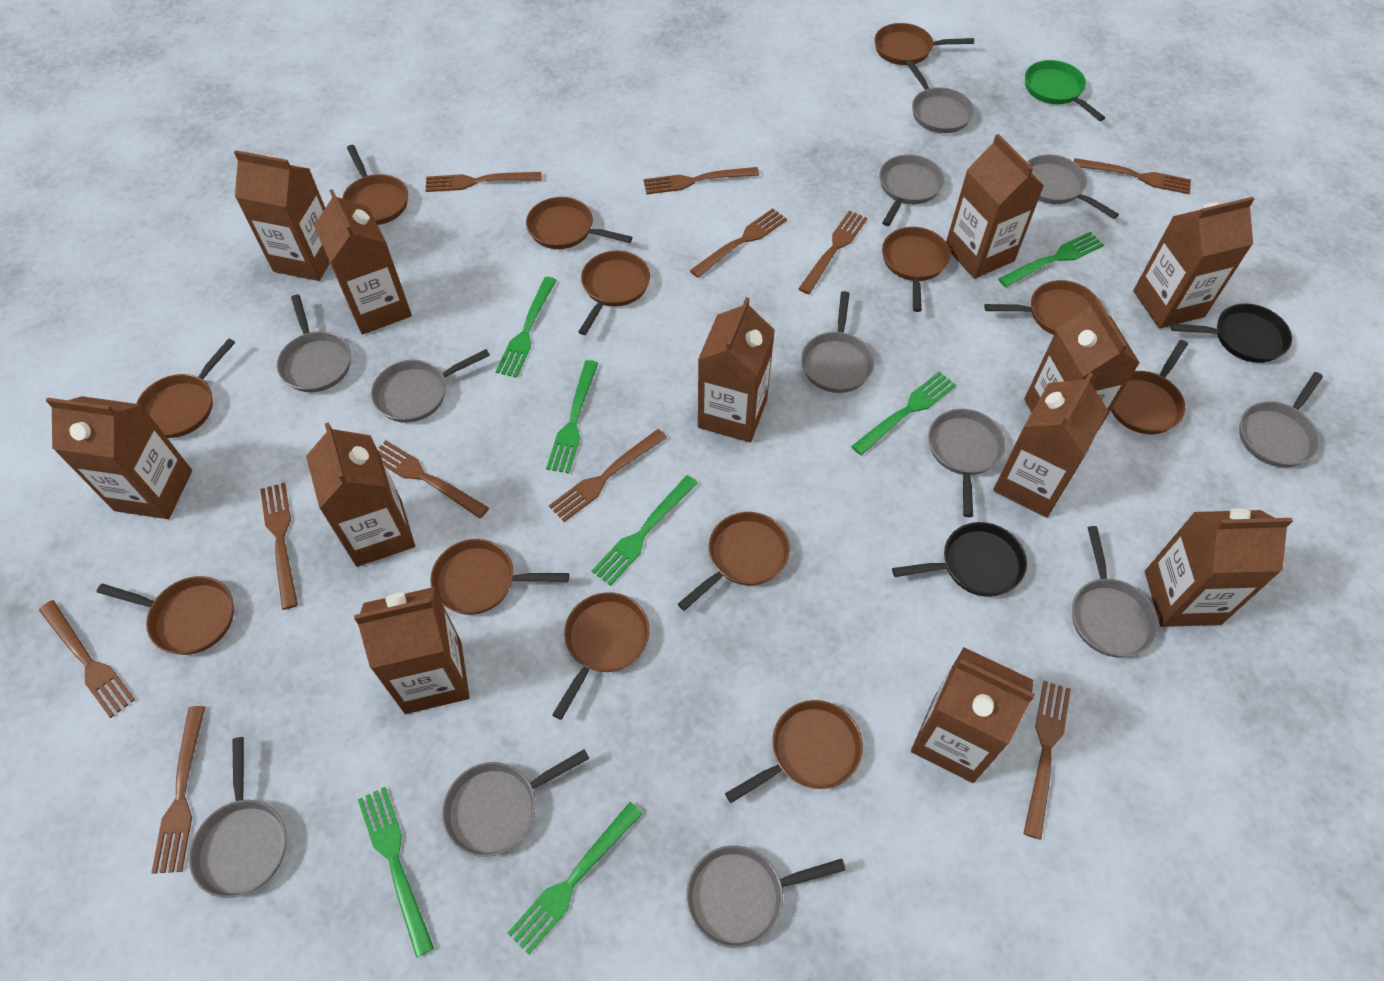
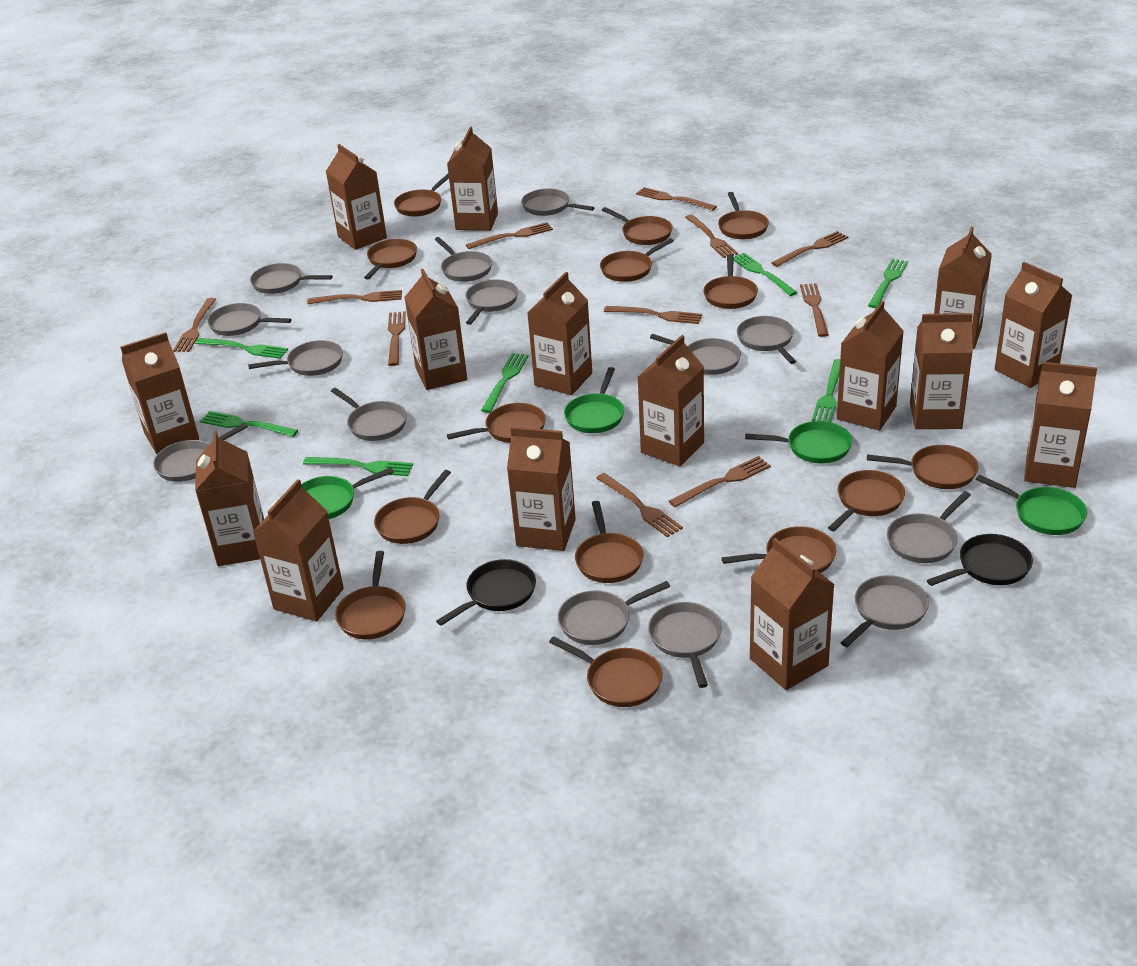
brown carton: [46,396,192,519] [234,150,330,281] [306,423,415,567] [314,189,412,335] [354,587,470,714] [698,297,775,442] [911,647,1035,783] [946,134,1044,279] [993,372,1109,517] [1024,298,1140,431] [1133,197,1254,329] [1145,508,1293,627] = 12 -> [120,332,199,454] [195,430,264,566] [253,479,344,621] [326,144,387,250] [404,269,467,390] [447,127,498,231] [507,427,576,551] [527,272,592,395] [638,335,704,467] [750,538,835,690] [837,301,904,431] [910,313,973,429] [934,227,992,349] [995,262,1072,388] [1024,362,1097,488] = 15
brown pan: [97,576,234,655] [136,338,235,438] [342,145,408,225] [430,539,569,615] [526,197,632,249] [552,592,650,720] [578,251,650,335] [678,512,790,611] [725,700,863,803] [874,23,974,65] [882,227,951,312] [984,280,1097,335] [1111,340,1188,434] = 13 -> [335,551,406,640] [364,239,417,280] [374,470,451,544] [394,174,449,217] [447,403,546,443] [549,636,663,707] [575,501,644,583] [600,238,674,282] [602,207,673,245] [703,254,758,309] [718,192,769,239] [722,526,836,573] [828,470,905,531] [867,445,978,489] = 14
green pan: [1025,60,1105,121] = 1 -> [301,467,394,519] [564,367,624,433] [745,421,852,464] [976,475,1087,535] = 4
grey pan: [189,737,286,898] [277,294,351,392] [371,349,490,423] [442,749,589,857] [686,845,846,948] [801,291,874,393] [879,154,944,226] [906,60,974,133] [928,409,1006,517] [1028,154,1119,219] [1072,526,1158,657] [1239,372,1323,467] = 12 -> [153,423,248,482] [207,303,292,336] [248,340,343,376] [250,263,332,294] [331,388,407,441] [434,237,492,282] [465,279,518,325] [521,189,595,216] [558,581,670,645] [648,602,722,688] [650,334,741,375] [737,316,796,364] [840,575,929,647] [887,491,971,563] = 14

